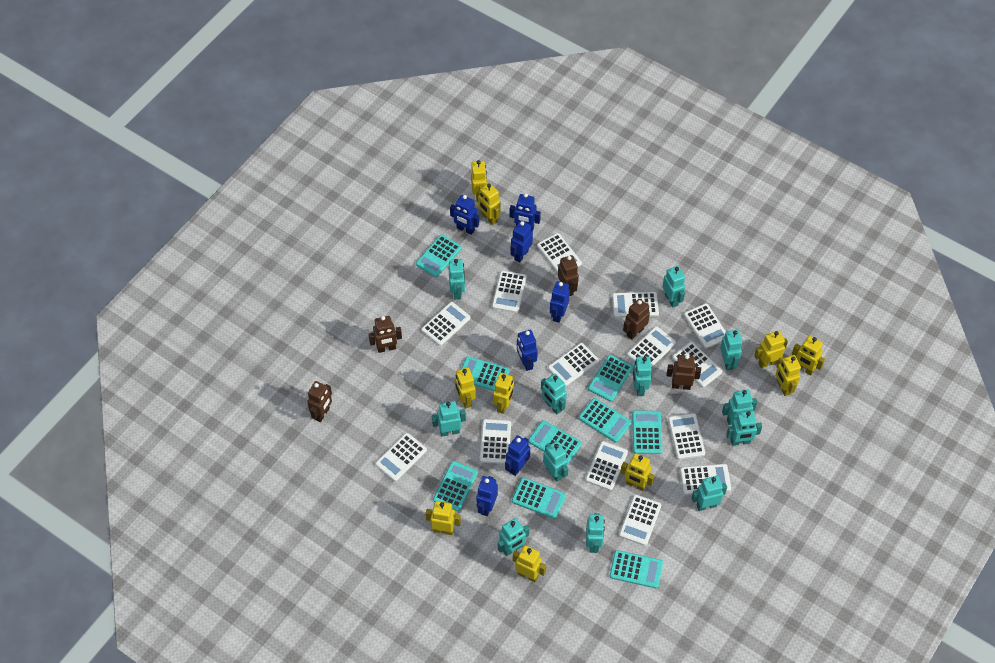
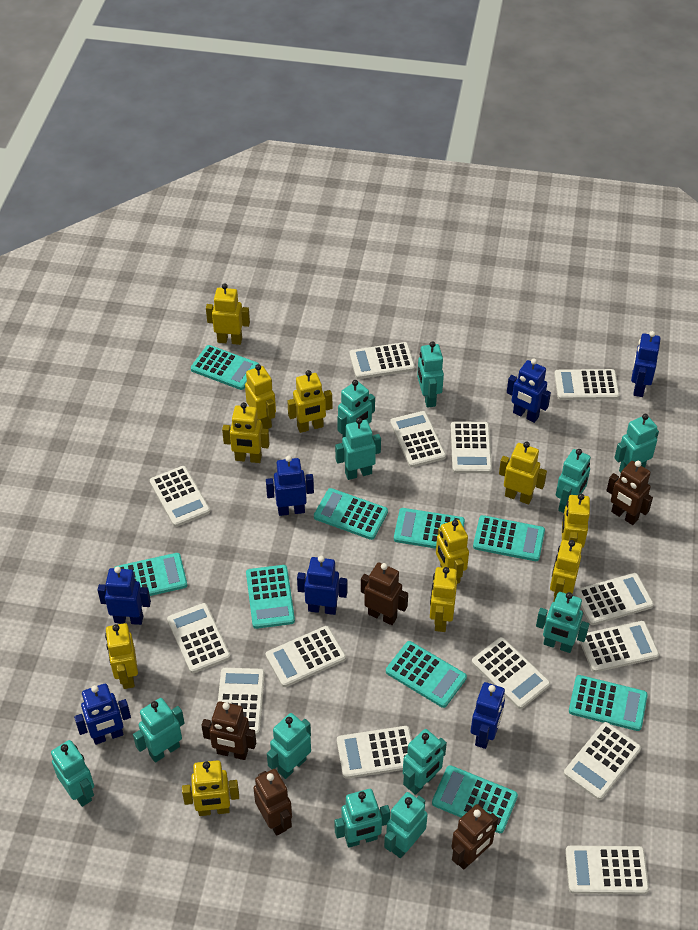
yellow robot: [426,501,461,535] [455,367,476,408] [471,160,487,202] [477,183,501,225] [493,373,514,414] [513,545,546,582] [620,453,655,491] [754,330,788,368] [776,355,801,396] [792,336,825,375] = 10 -> [105,623,138,689] [182,760,239,816] [206,283,250,345] [222,402,270,463] [245,364,276,429] [287,370,332,433] [430,567,457,632] [436,520,469,584] [499,442,547,504] [550,540,582,602] [562,494,590,548] = 11

